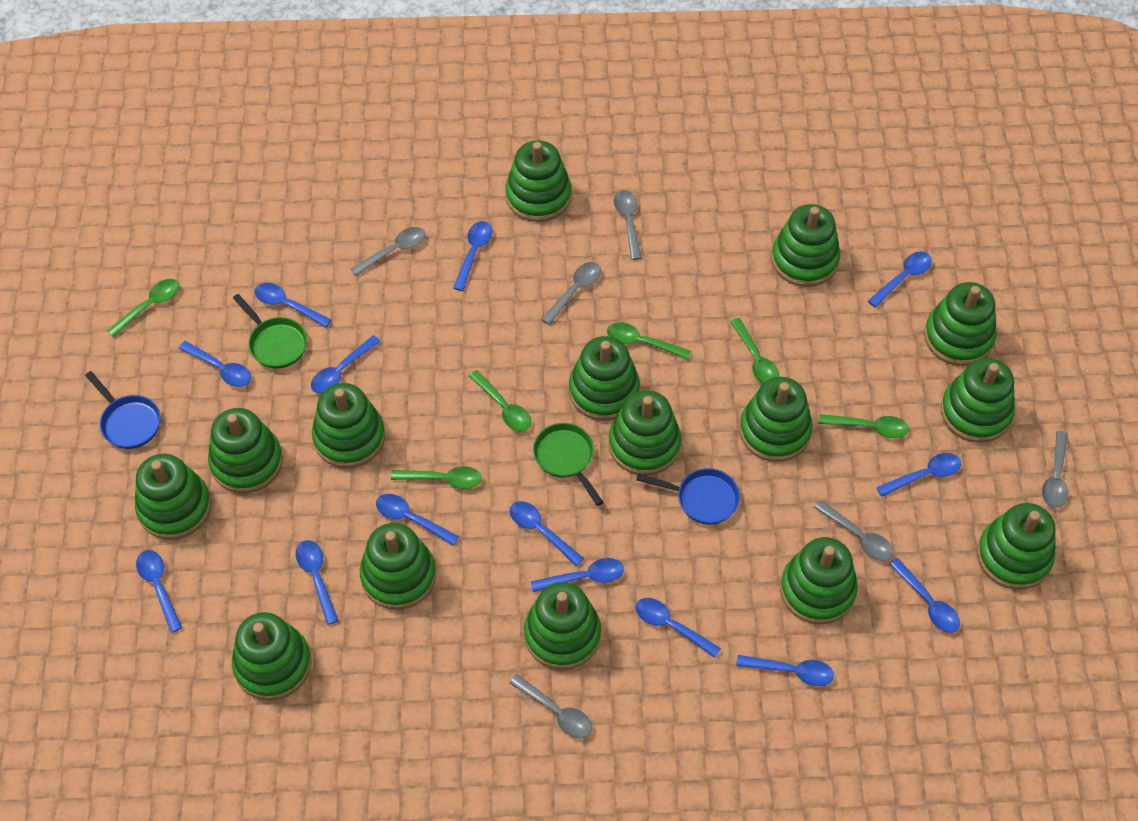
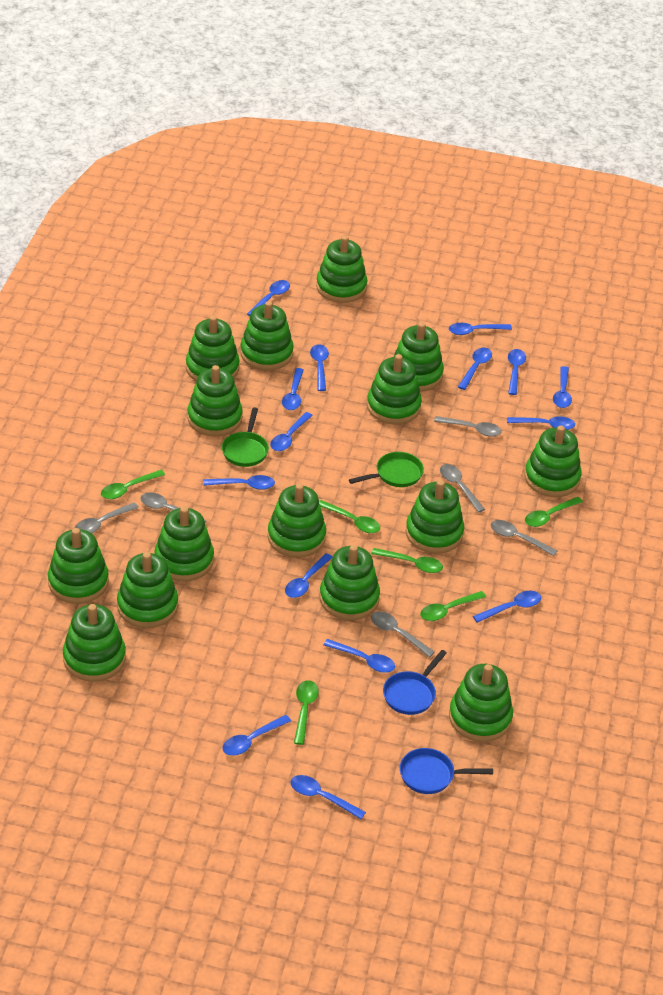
blue spoon: [136,550,182,633] [178,341,251,387] [255,283,331,328] [296,540,339,625] [311,335,381,393] [376,494,459,546] [453,221,492,291] [510,501,584,566] [531,558,624,592] [636,598,721,658] [736,655,834,686] [868,252,932,308] [876,453,961,497] [889,558,960,633] = 14 -> [203,475,275,490] [223,715,291,756] [247,280,290,316] [270,412,313,451] [282,368,304,410] [285,553,332,598] [290,775,366,819] [310,344,329,391] [324,639,395,673] [449,323,512,335] [458,347,492,390] [473,591,541,623] [507,416,575,430] [508,349,526,395] [553,366,572,408] = 15

